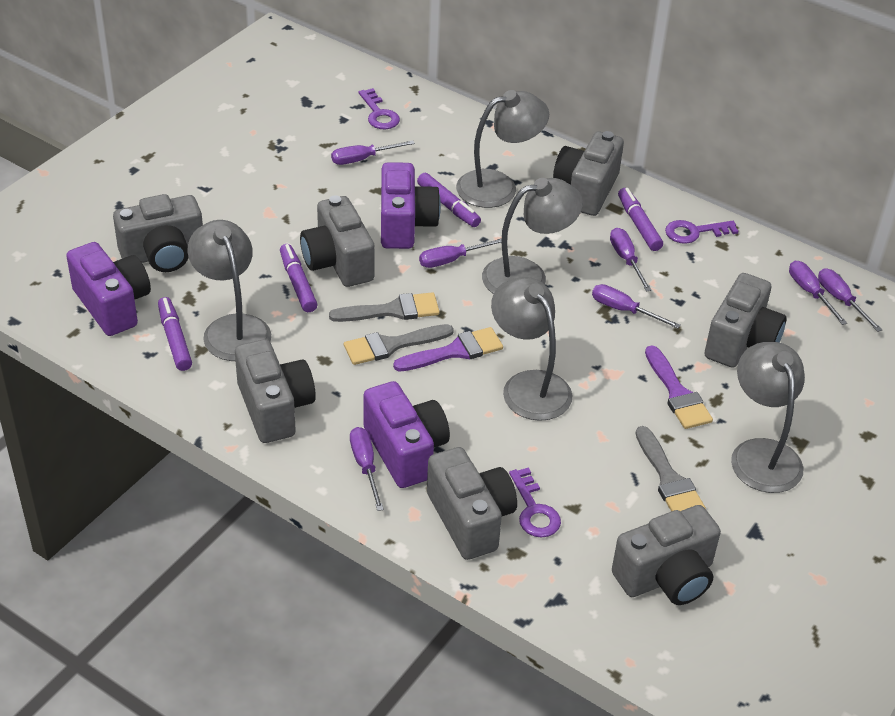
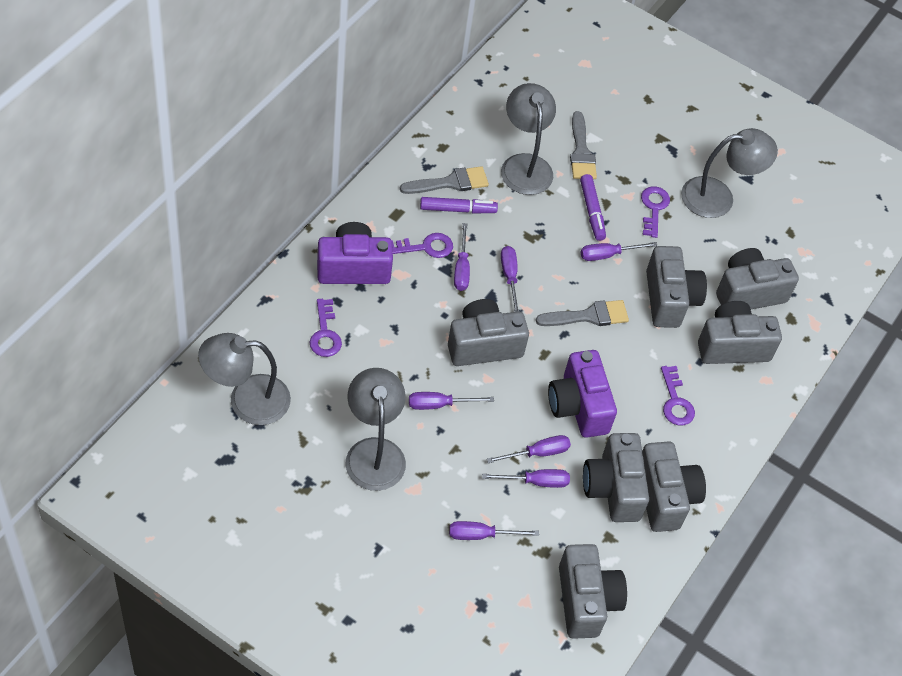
grey lamp: [188,220,271,361] [456,90,549,208] [482,178,583,294] [491,277,572,421] [731,342,805,493] = 5 -> [198,333,291,425] [345,368,406,491] [501,83,556,195] [681,128,778,218] = 4
purple brush: [393,327,503,371] [645,345,713,429] = 2 -> none = 0
purple camera: [66,242,151,336] [364,381,450,488] [381,162,441,249] = 3 -> [317,222,393,284] [548,350,617,438] = 2
purple key: [358,88,400,129] [509,467,561,538] [665,220,738,244] = 3 -> [310,299,342,357] [391,233,453,258] [641,186,670,238] [661,366,695,425] = 4
purple marker: [158,297,192,371] [280,244,318,312] [417,173,481,227] [618,188,663,251] = 4 -> [420,197,498,214] [580,174,606,241] = 2

